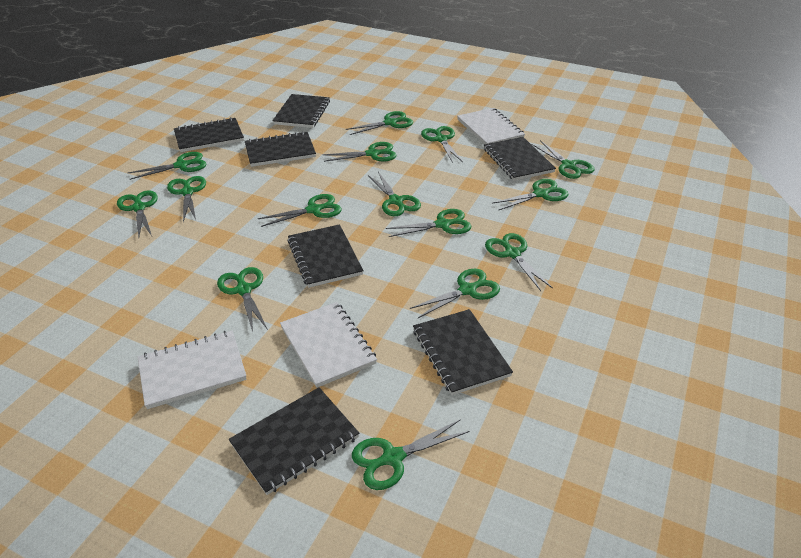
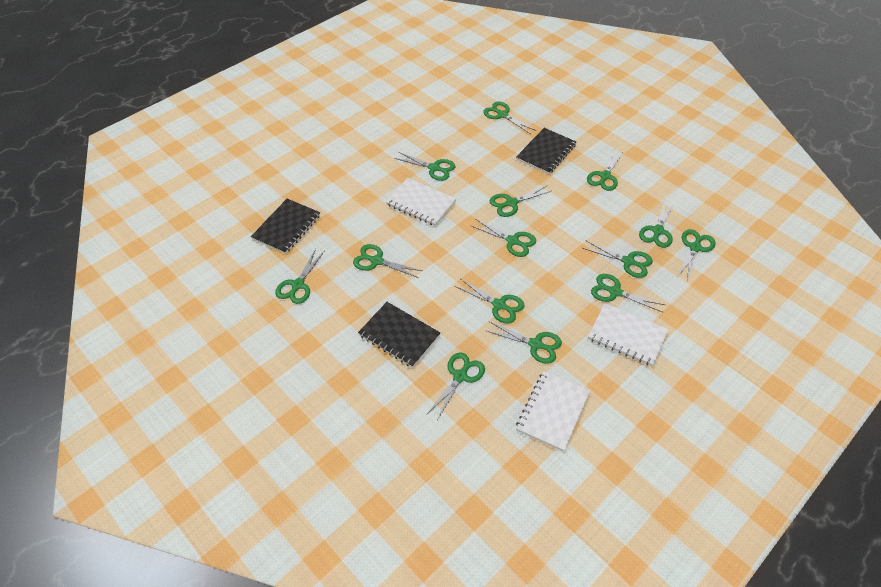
black notebook: [174,117,244,152] [229,387,359,495] [245,131,316,167] [272,94,330,128] [287,224,364,288] [413,309,513,395] [484,137,556,181] = 7 -> [251,199,320,254] [358,302,440,368] [516,128,576,174] = 3
green scissors: [117,190,158,238] [128,152,207,180] [167,176,206,222] [217,267,268,332] [257,194,342,227] [323,142,397,162] [346,111,413,135] [352,419,470,490] [368,172,421,216] [386,209,471,237] [410,268,500,318] [421,126,463,163] [485,233,553,291] [492,179,568,211] [532,141,594,179] = 15 -> [275,249,324,304] [353,244,423,278] [394,152,455,181] [427,352,485,420] [455,279,525,324] [470,219,536,257] [483,102,536,134] [487,322,562,364] [489,186,551,217] [583,241,653,278] [587,150,624,191] [591,274,665,312] [639,201,674,248] [678,229,716,281] = 14

